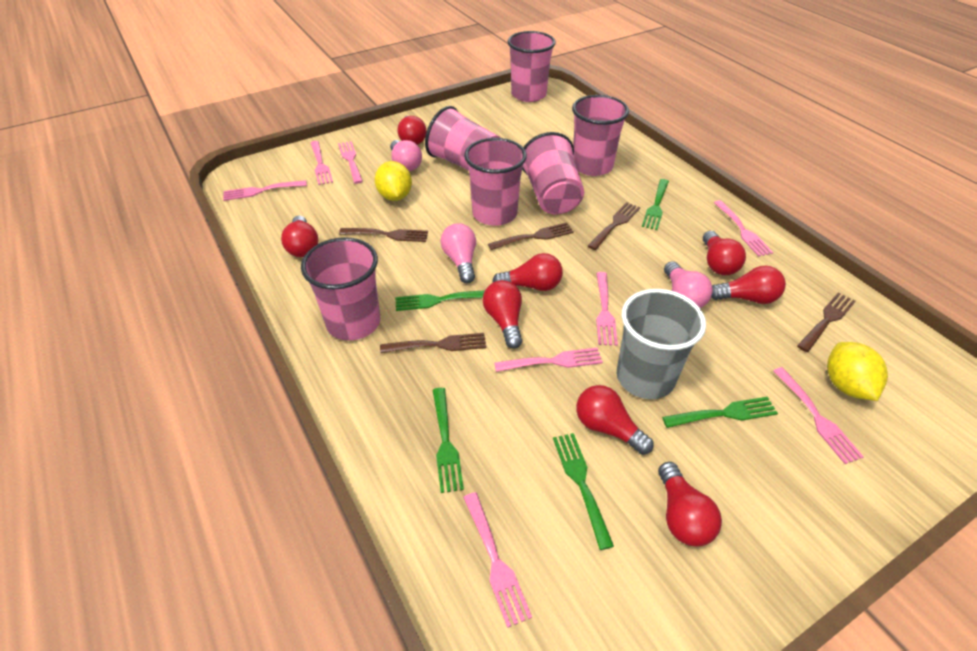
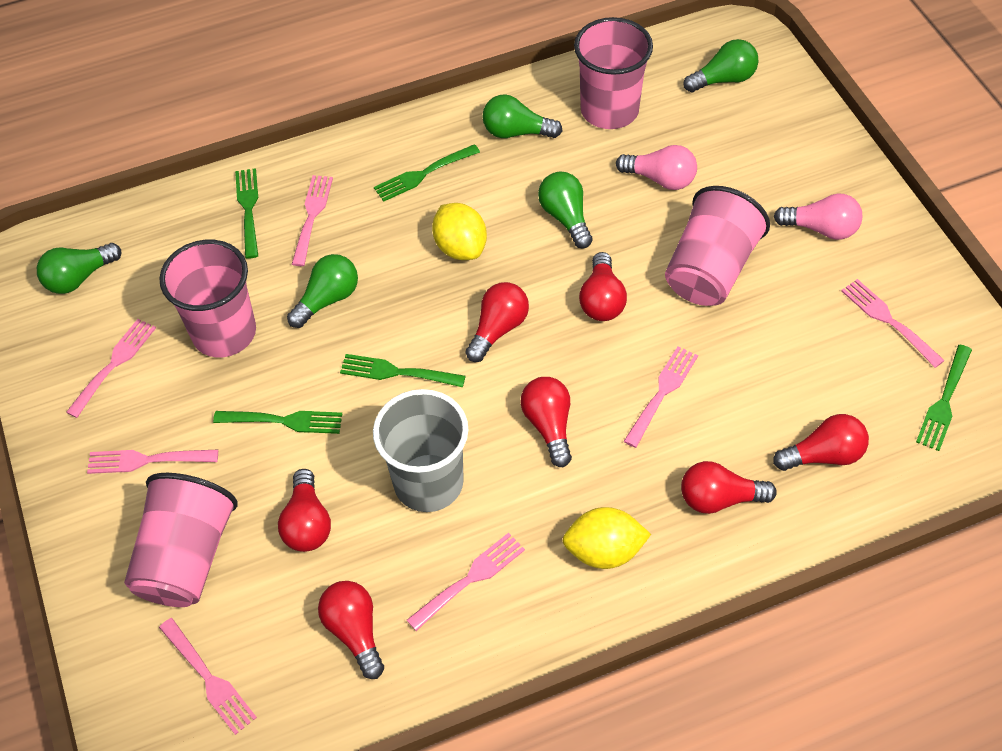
brown fork: [339,228,428,242] [380,333,486,353] [488,222,574,250] [588,202,640,250] [797,292,856,352] = 5 -> none = 0
green light bulb: none = 0 -> [37,243,121,294] [287,254,358,328] [482,94,563,138] [538,172,593,248] [683,39,759,93] = 5
pink cup: [301,237,380,341] [425,106,500,170] [464,138,527,226] [507,31,556,102] [522,132,584,215] [572,95,629,176] = 6 -> [124,473,238,607] [159,240,256,357] [574,17,653,129] [665,186,770,306] = 4
pink fork: [223,180,307,201] [311,141,333,185] [338,141,363,184] [463,492,532,628] [494,347,603,372] [596,272,618,346] [714,200,773,257] [773,367,864,464] = 8 -> [66,319,156,418] [87,449,218,474] [159,618,257,735] [292,175,333,266] [407,533,525,631] [624,346,698,448] [841,279,945,368] = 7
pink light bulb: [390,140,422,171] [440,223,476,283] [664,261,713,308] = 3 -> [616,145,697,190] [774,193,863,240] = 2
red light bulb: [281,215,318,257] [397,116,427,145] [483,280,522,349] [492,253,563,291] [576,385,654,455] [658,462,722,547] [703,231,746,275] [711,266,786,304] = 8 -> [278,469,331,552] [318,581,384,679] [466,282,529,362] [520,377,572,467] [579,252,627,321] [681,461,777,514] [773,414,869,471] = 7

